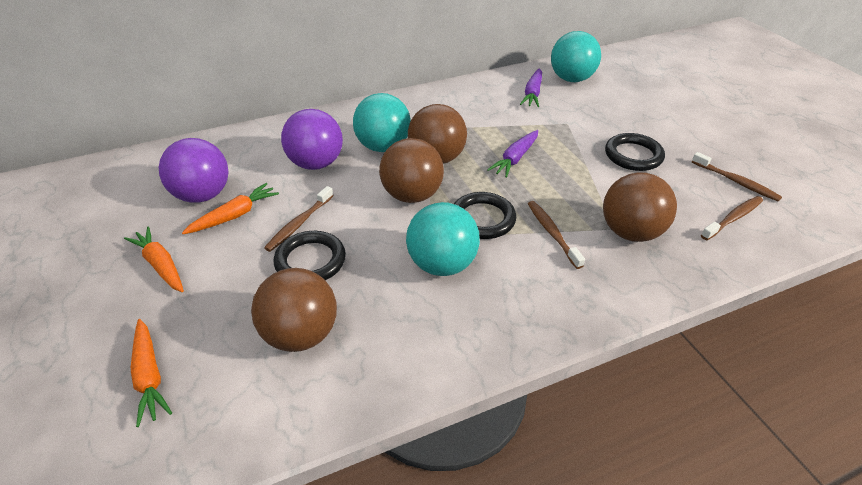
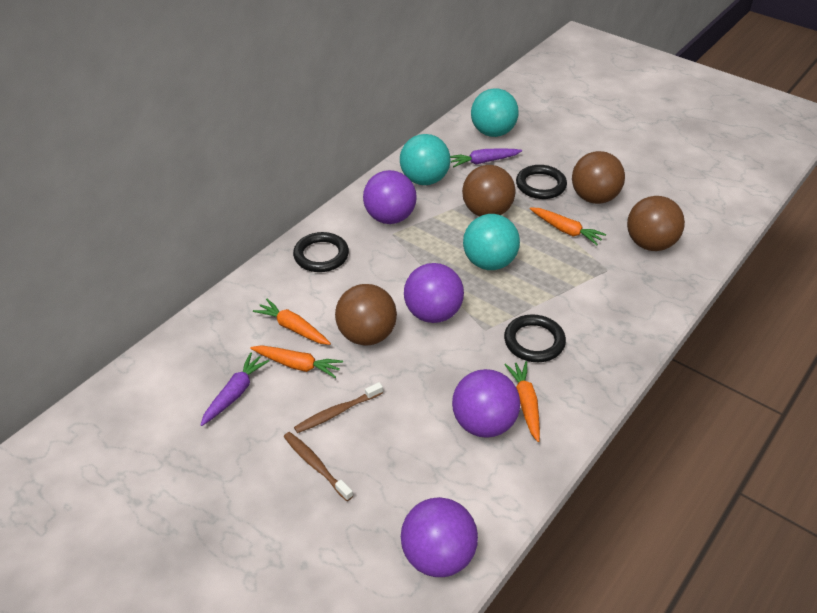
brown toothbrush: [264,186,334,252] [528,201,585,269] [692,152,782,202] [701,196,763,240] = 4 -> [284,432,353,501] [294,382,383,433] = 2
orange carrot: [124,227,184,292] [131,319,172,427] [182,183,279,234] = 3 -> [250,345,343,378] [253,299,331,345] [504,361,540,442] [530,207,606,245] = 4
purple ball: [159,138,228,203] [281,109,343,170] = 2 -> [363,170,416,224] [401,497,478,577] [404,263,464,323] [452,369,520,438] = 4

